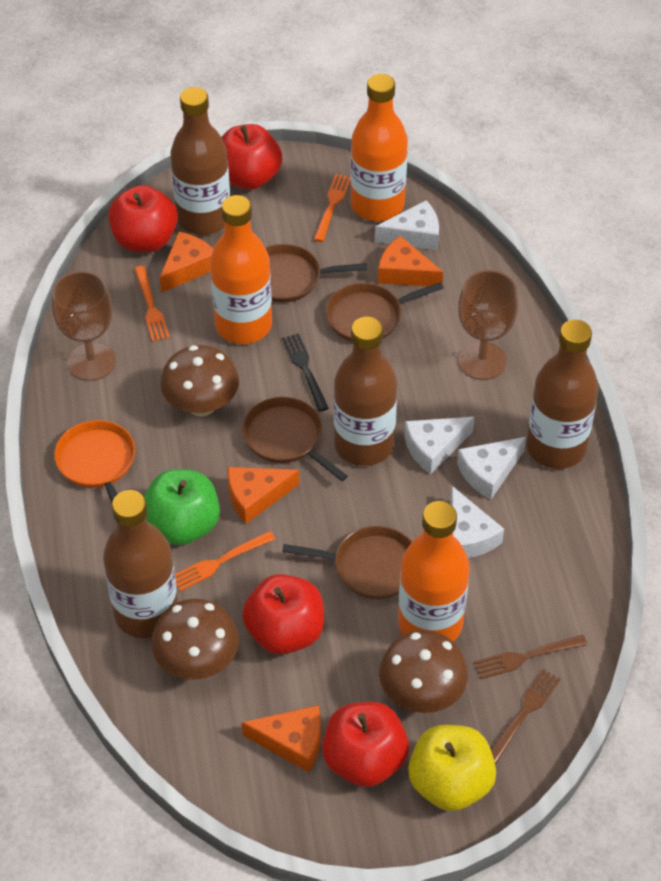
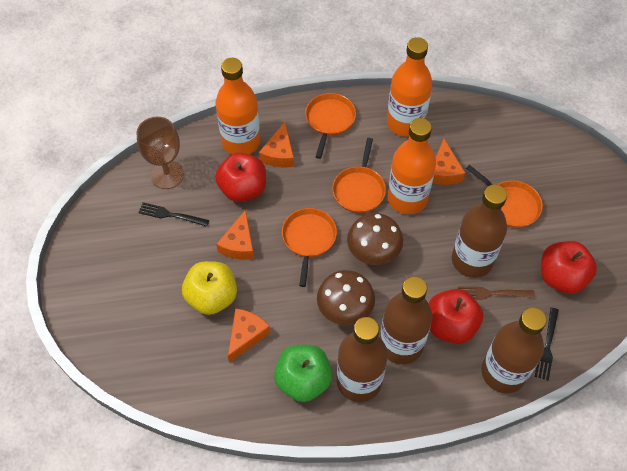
black fork: [282,333,329,412] = 1 -> [138,202,209,227] [535,307,559,380] = 2
brown fork: [474,635,587,679] [491,669,561,763] = 2 -> [458,286,535,300] = 1
brown goblet: [52,271,116,381] [458,270,518,380] = 2 -> [136,117,184,189] = 1
brown mushroom: [151,598,239,680] [160,345,239,416] [379,630,468,713] = 3 -> [317,270,375,325] [347,213,403,265] = 2
brown pan: [242,397,348,481] [265,244,367,303] [282,526,412,599] [325,282,444,342] = 4 -> none = 0
orange fork: [134,266,170,342] [175,531,275,591] [314,174,350,242] = 3 -> none = 0
orange pan: [54,420,135,503] = 1 -> [282,208,337,287] [305,93,356,159] [332,138,386,213] [466,165,543,228] = 4
red apple: [108,185,178,252] [221,124,282,190] [242,574,324,655] [322,702,409,787] = 4 -> [215,153,266,202] [429,289,483,344] [541,241,597,294] = 3
white cheese: [375,200,439,250] [404,417,475,474] [450,486,504,558] [457,437,526,500] = 4 -> none = 0

